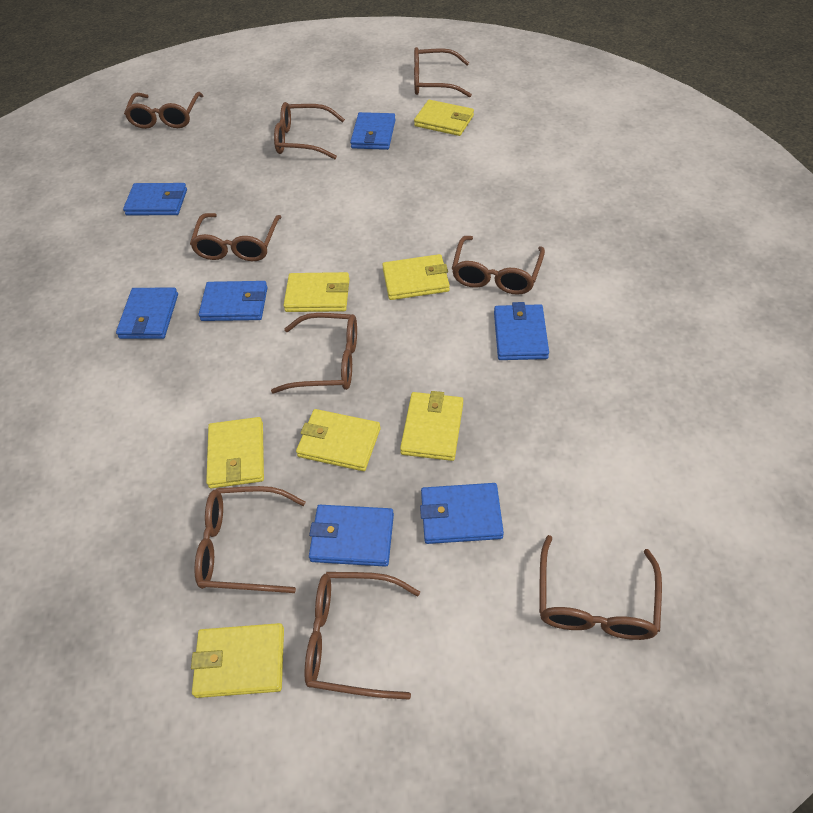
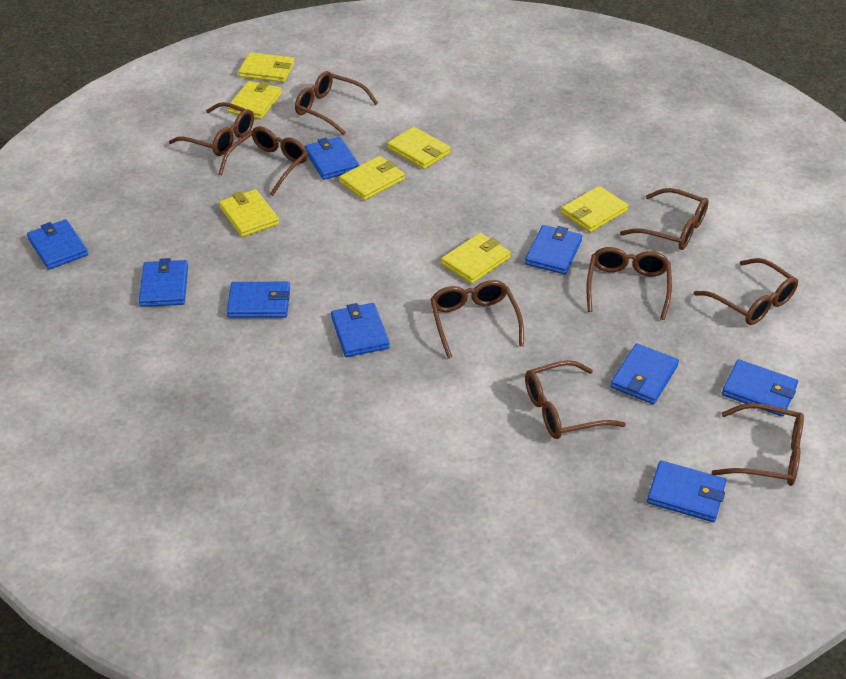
blue wallet: [116,288,178,339] [123,183,187,215] [199,281,268,321] [309,505,394,567] [350,112,396,150] [420,483,504,544] [494,302,549,360] = 7 -> [27,219,88,270] [139,258,188,307] [226,282,290,318] [305,137,359,180] [331,303,390,357] [525,225,582,274] [611,343,679,404] [647,460,726,522] [722,359,798,417] = 9

